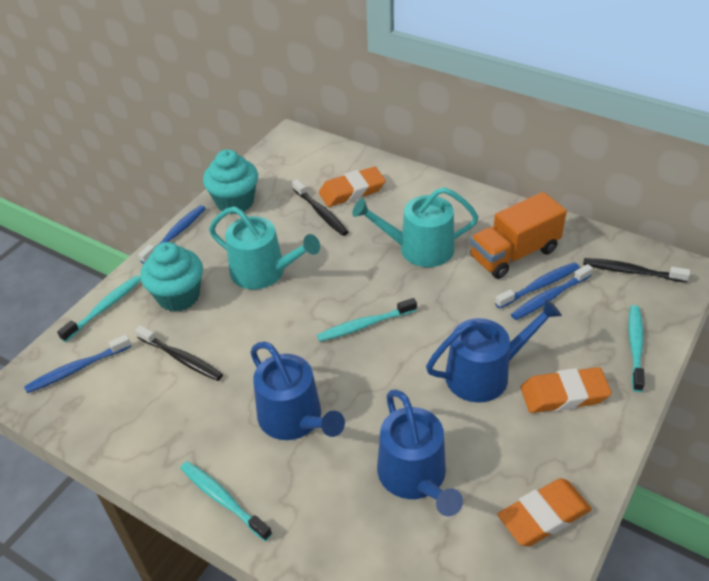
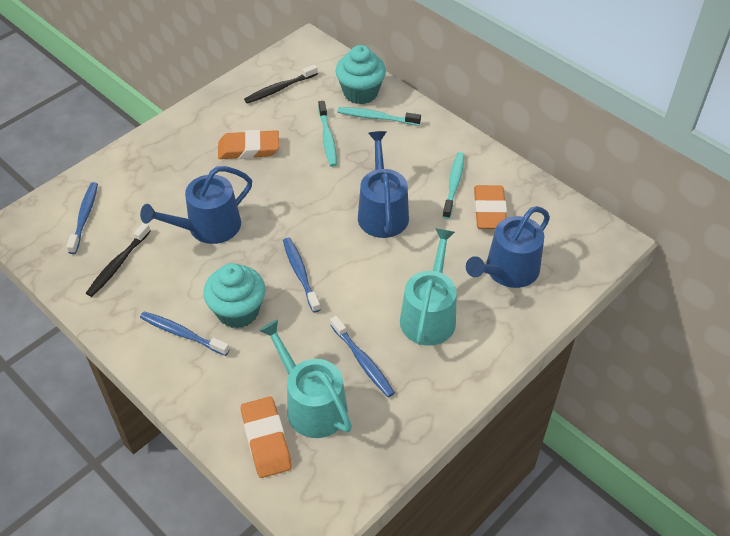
black toothbrush: [135,326,223,381] [292,179,348,236] [583,258,690,283] = 3 -> [86,223,151,297] [244,64,318,104] = 2
orange truck: [470,192,567,279] = 1 -> none = 0
turquoise toothbrush: [57,275,141,342] [180,461,272,541] [317,298,417,342] [629,305,645,392] = 4 -> [318,101,337,167] [338,107,421,126] [443,152,464,219] = 3

